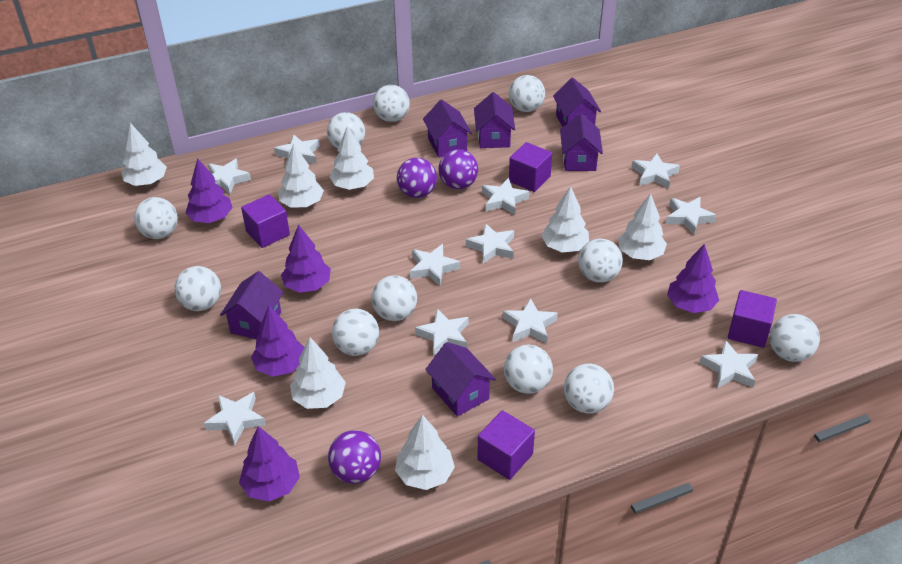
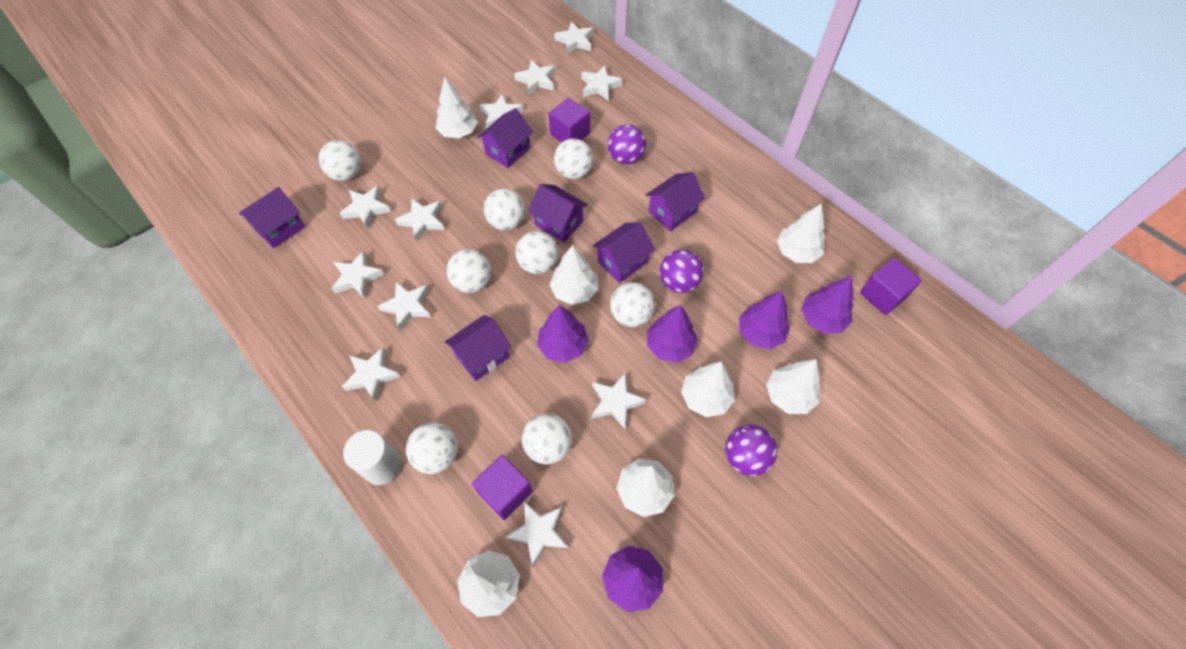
purple cube: [241,194,290,248] [477,410,535,480] [509,142,552,192] [728,290,777,348] = 4 -> [472,455,533,520] [548,98,590,142] [860,258,922,315] = 3
white ball: [134,197,178,239] [174,266,221,311] [327,112,365,149] [332,309,379,356] [371,275,417,321] [373,85,410,122] [504,345,553,394] [509,75,545,112] [564,363,614,414] [578,239,623,283] [770,314,820,362] = 11 -> [319,140,361,181] [406,423,458,474] [446,249,491,293] [484,189,525,230] [515,231,558,274] [522,414,572,465] [554,139,593,179] [610,282,655,327] = 8
white cylinder: none = 0 -> [343,430,401,485] = 1

